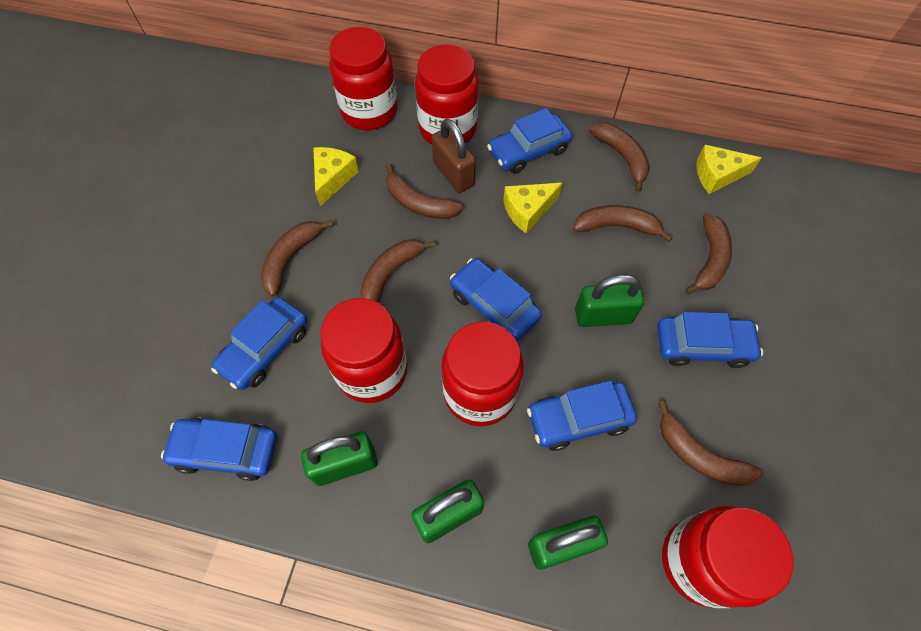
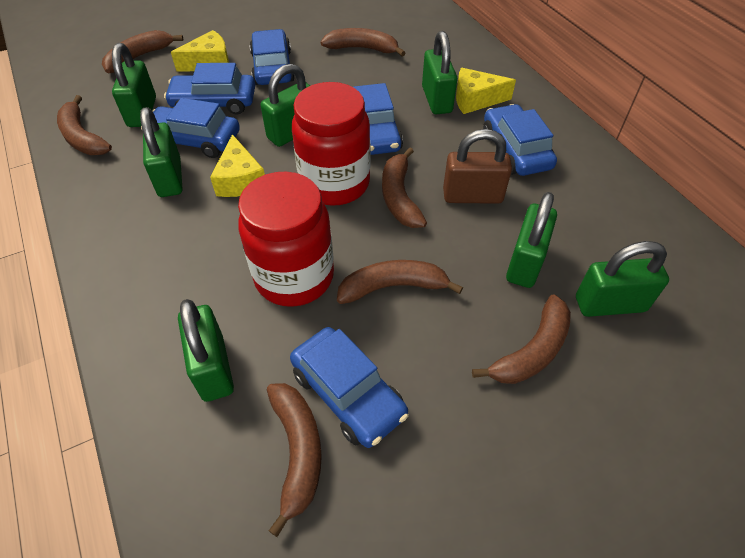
green padlock: [301,431,378,486] [411,479,484,543] [528,516,608,570] [575,274,644,327] = 4 -> [112,43,156,127] [140,107,182,197] [178,299,234,402] [260,64,310,147] [422,31,457,114] [506,192,557,288] [576,241,669,317] = 7
red jar: [321,298,407,403] [329,27,397,130] [415,45,478,145] [441,322,524,426] [662,506,793,608] = 5 -> [238,172,334,307] [292,82,370,206] = 2

